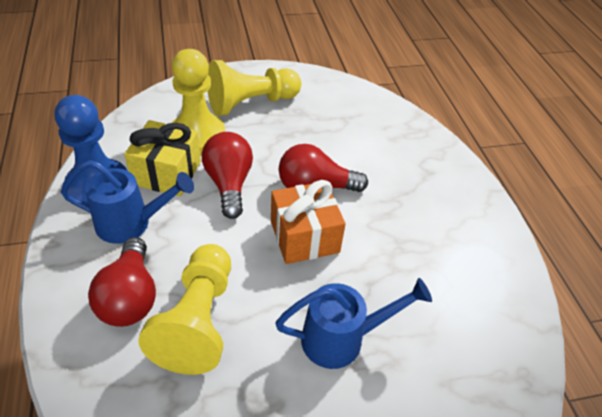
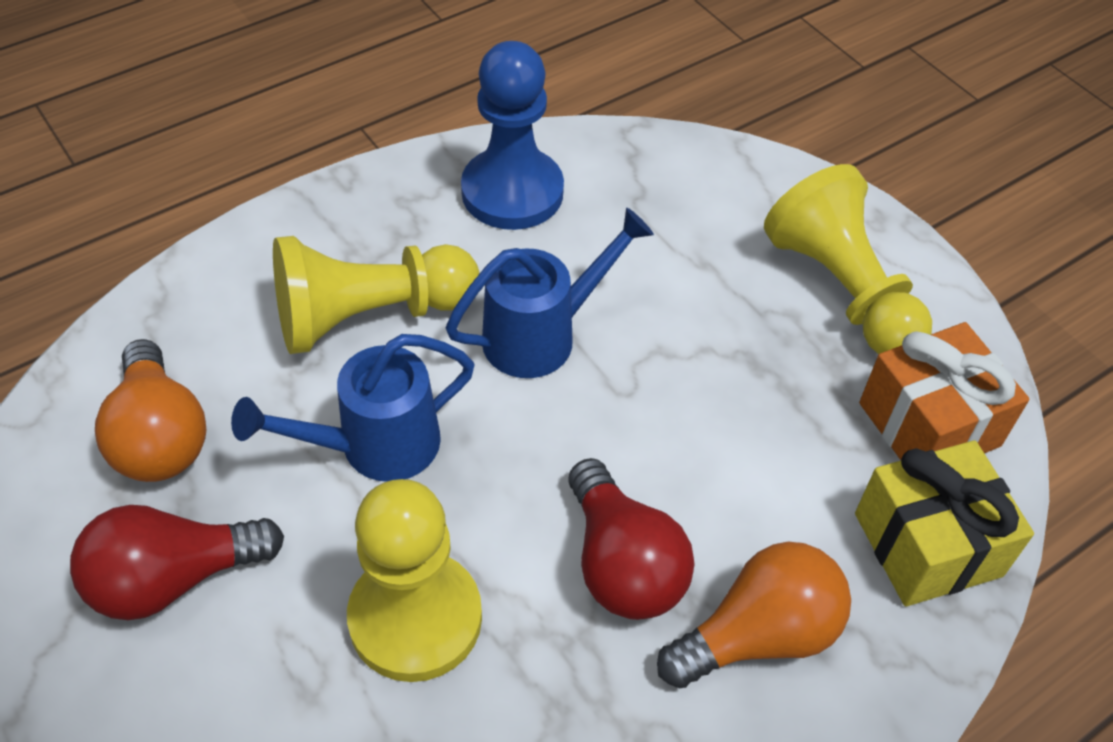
orange light bulb: none = 0 -> [95,339,206,482] [657,542,851,688] = 2
red light bulb: [88,237,156,327] [202,132,253,219] [279,144,368,192] = 3 -> [70,505,284,620] [568,458,695,620] = 2

